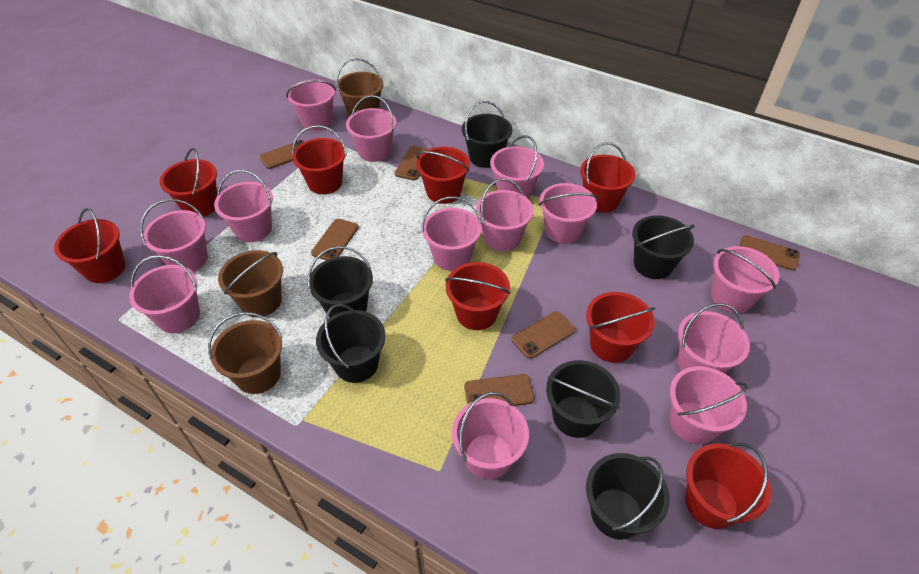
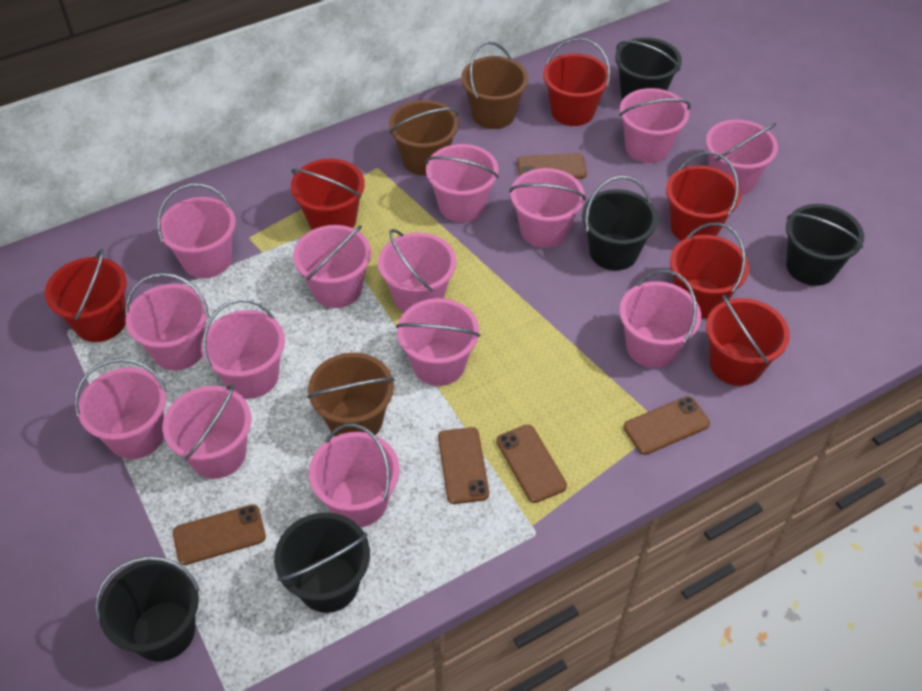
black bucket: [308,246,373,318] [316,304,385,383] [462,101,512,168] [546,360,621,438] [586,453,670,539] [632,215,695,279] = 6 -> [95,556,200,662] [274,512,370,613] [582,176,658,270] [615,37,682,99] [786,204,864,286] = 5
brown phone: [259,140,305,169] [311,219,359,260] [395,146,428,180] [464,374,534,406] [512,311,576,359] [740,235,800,271] = 6 -> [173,504,266,565] [438,427,489,504] [496,424,567,503] [517,153,587,179] [623,396,710,455] = 5
pink bucket: [129,255,200,333] [140,199,208,272] [214,170,273,242] [286,79,336,130] [346,95,396,162] [421,196,482,271] [452,392,529,479] [476,178,534,251] [490,135,544,199] [539,183,598,244] [670,366,748,444] [677,303,750,373] [711,246,779,313] = 13 -> [75,358,167,459] [125,273,209,371] [157,184,236,278] [163,384,251,479] [201,299,285,399] [293,225,371,308] [309,423,399,527] [378,229,456,312] [396,298,480,386] [425,144,499,222] [509,168,586,248] [619,88,691,163] [619,270,701,368] [706,120,778,196] = 14
red bucket: [54,208,126,283] [160,148,217,217] [292,125,347,194] [416,147,470,204] [445,262,510,330] [580,142,636,213] [586,292,655,363] [685,442,771,529] = 8 -> [45,249,127,342] [291,159,365,230] [543,38,611,126] [666,152,741,241] [670,223,749,318] [706,295,790,386] = 6

